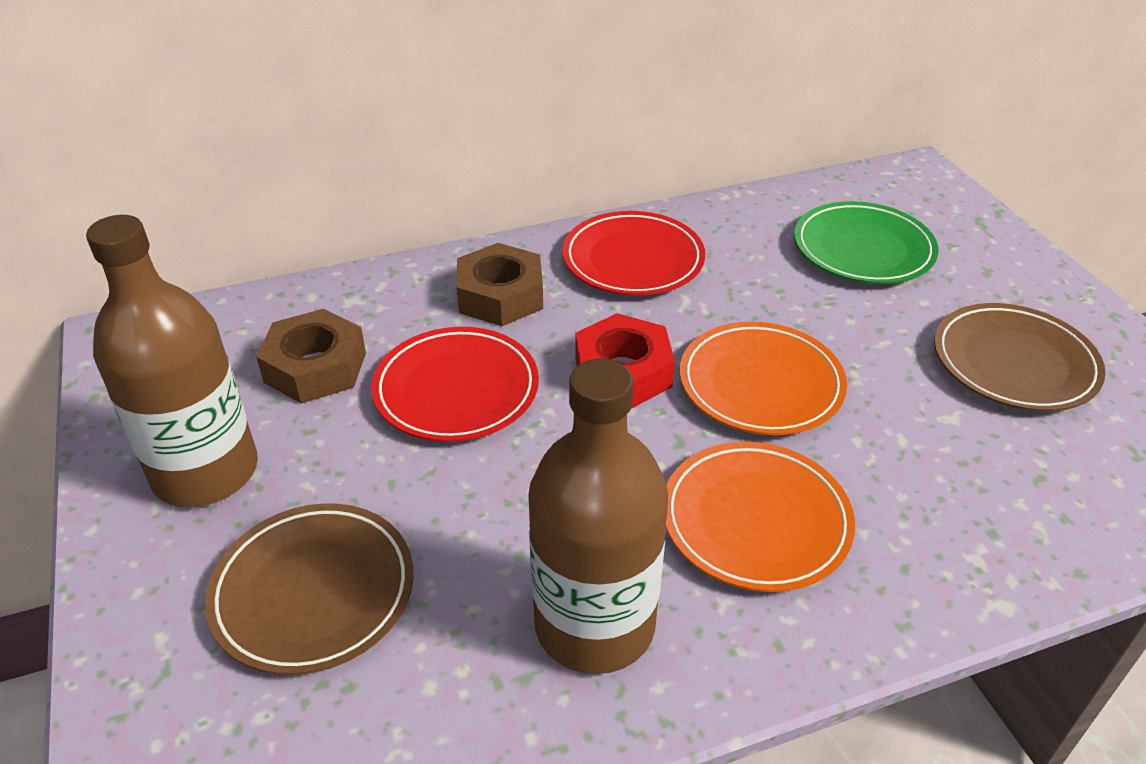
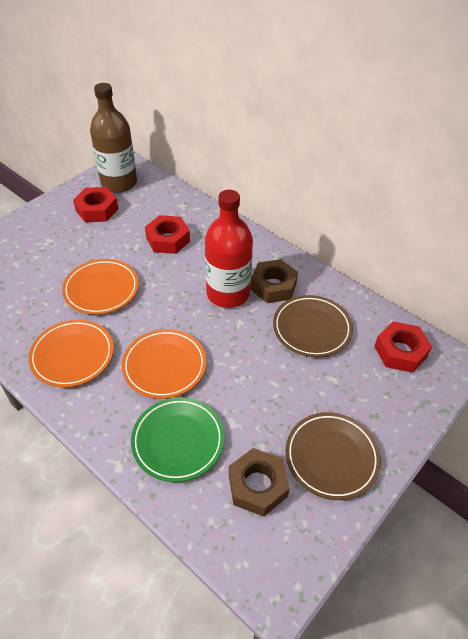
brown bottle: [86,215,258,507] [528,359,668,674] = 2 -> [90,83,137,193] = 1
orange plate: [666,442,855,592] [680,322,847,435] = 2 -> [28,320,114,387] [62,259,139,315] [122,329,206,399] = 3
red bottle: none = 0 -> [205,190,253,308] = 1
red nut: [576,313,675,409] = 1 -> [73,187,118,223] [145,215,190,254] [374,321,432,373] = 3
red plate: [371,327,539,442] [562,211,705,296] = 2 -> none = 0

